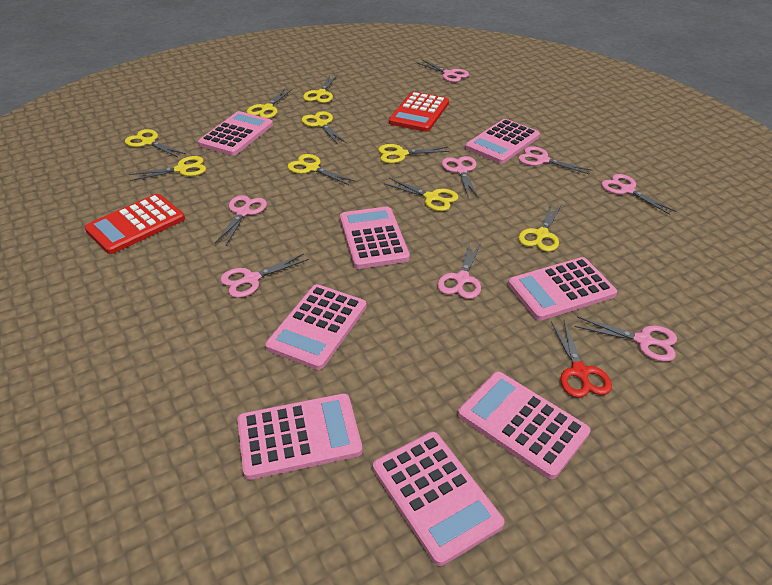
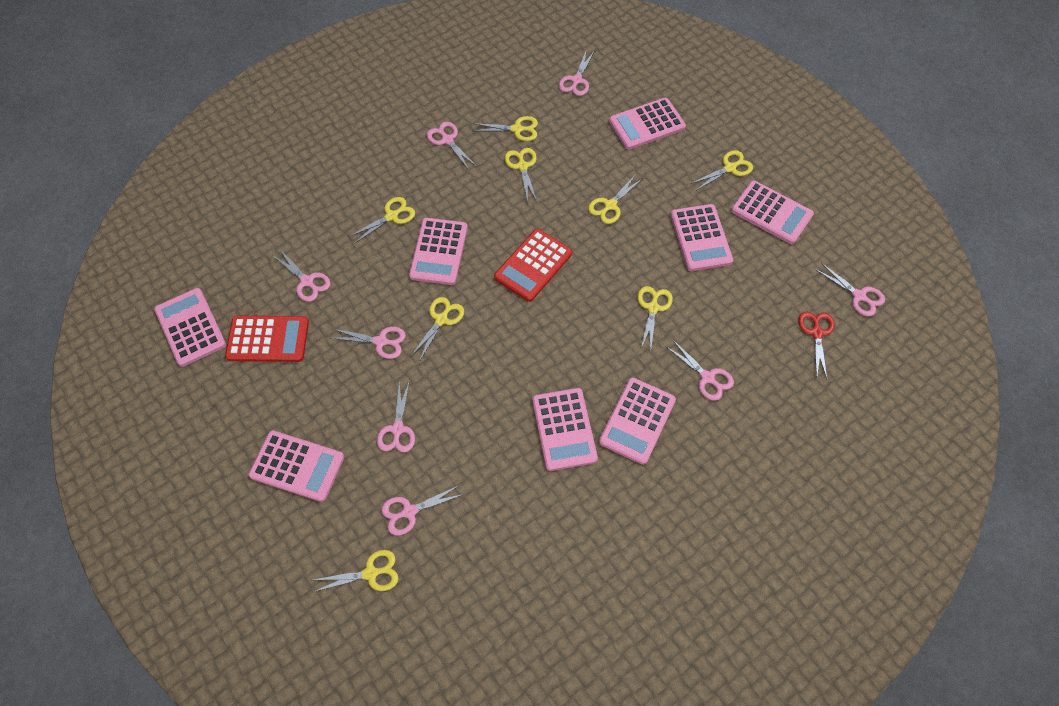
yellow scissors: [125,129,185,157] [129,156,206,181] [247,89,292,118] [287,154,356,185] [302,111,346,144] [303,75,337,103] [378,144,450,163] [384,178,458,211] [518,204,562,252] = 9 -> [313,550,399,592] [349,197,415,244] [410,297,464,362] [472,116,538,141] [505,148,537,202] [588,174,643,224] [638,286,673,351] [690,150,753,190] = 8

